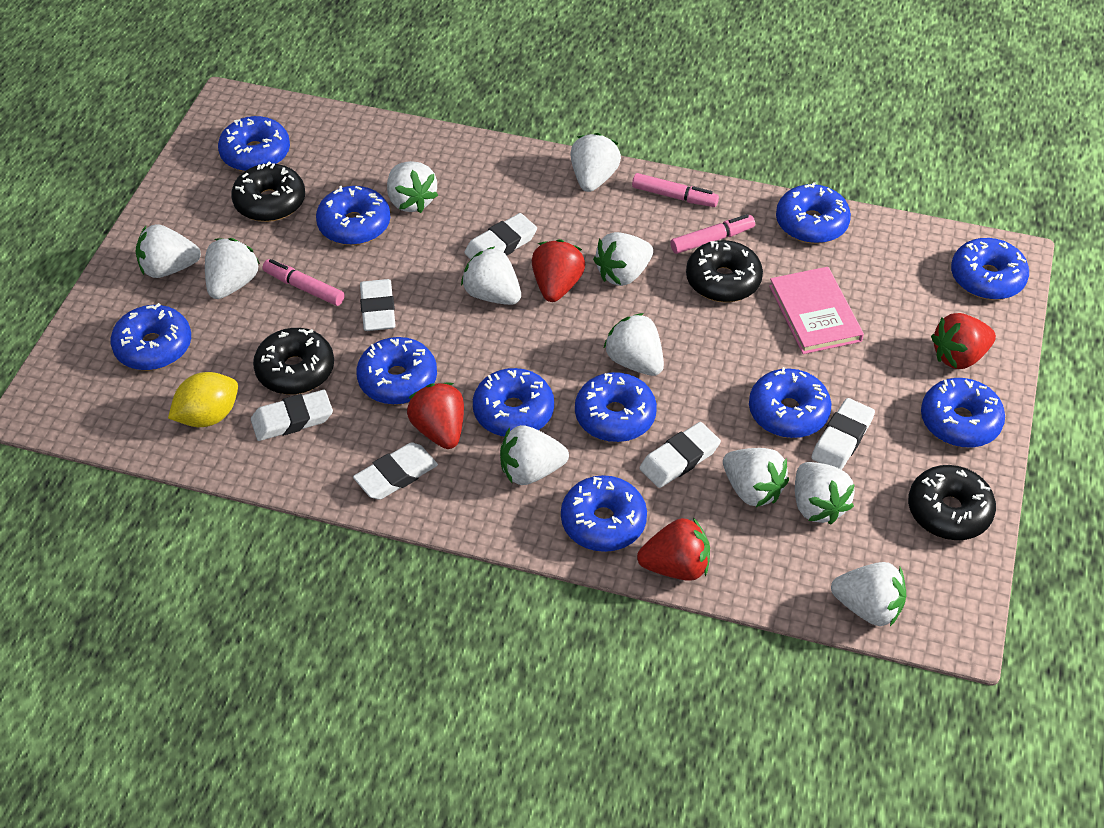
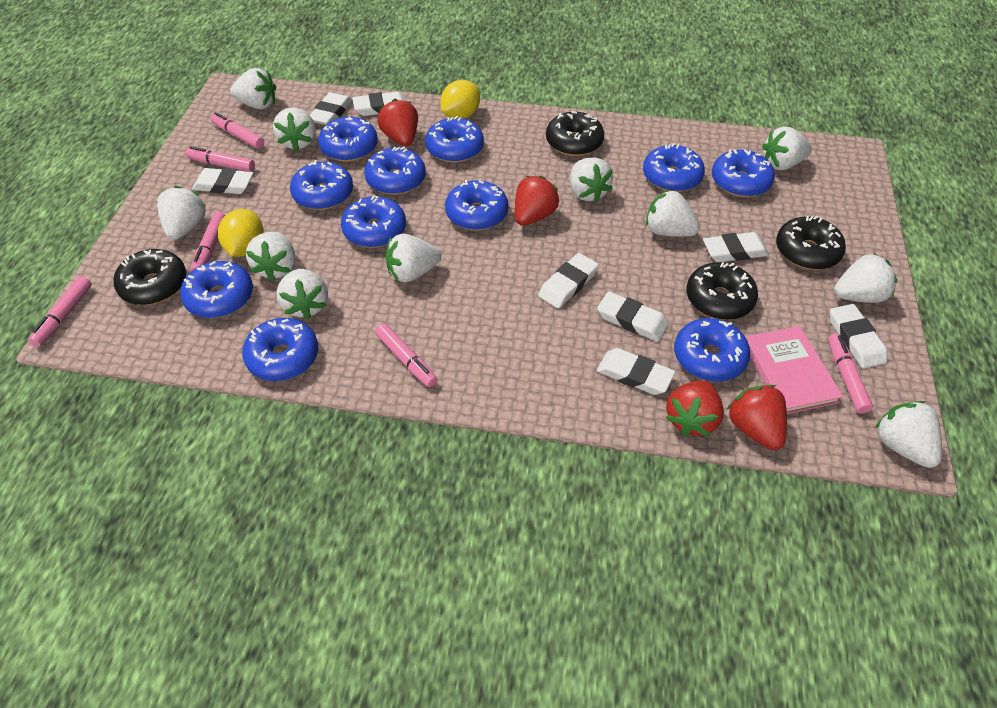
pink marker: [263,259,345,306] [632,173,719,207] [670,214,755,254] = 3 -> [29,276,92,347] [185,146,255,172] [190,212,225,272] [210,112,264,149] [375,323,437,387] [828,334,873,413] = 6
white eraser: [251,390,333,441] [353,442,438,500] [360,279,396,331] [464,213,537,259] [639,422,721,488] [811,398,875,470] = 6 -> [192,168,253,194] [310,92,352,125] [353,92,407,116] [538,253,599,308] [597,291,669,342] [597,348,675,395] [703,232,769,262] [830,304,887,368] = 8
yellow lemon: [168,372,238,427] = 1 -> [218,209,264,257] [440,80,480,119] = 2

